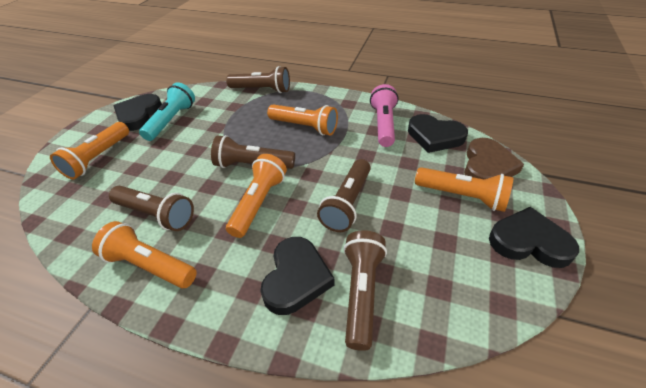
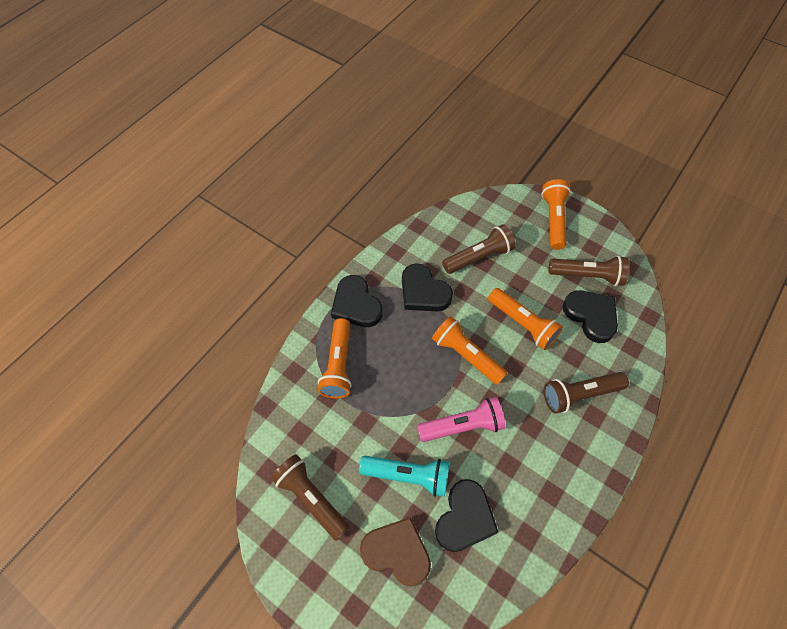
brown flashlight: [109,186,194,231] [211,135,295,169] [226,66,290,93] [317,159,371,232] [344,230,387,351] = 5 -> [271,454,350,541] [442,224,516,274] [544,372,629,414] [549,256,629,286] = 4
orange flashlight: [50,122,129,179] [92,221,197,288] [226,154,287,238] [267,104,338,135] [415,167,514,212] = 5 -> [318,318,352,398] [432,316,507,385] [488,288,563,350] [541,179,571,250] = 4

